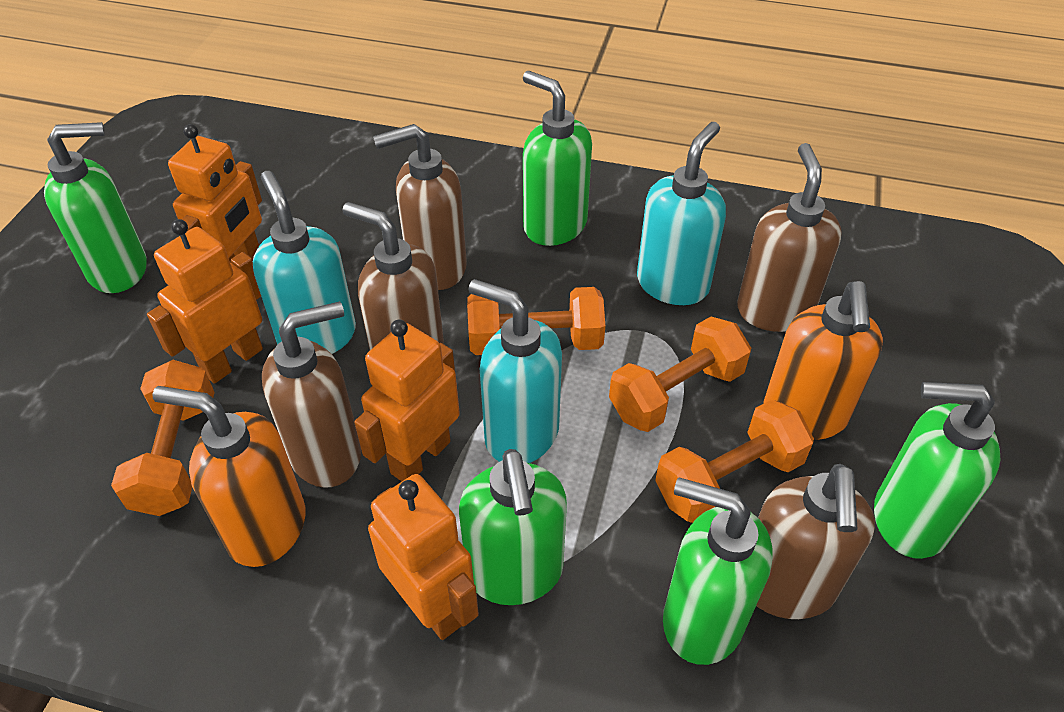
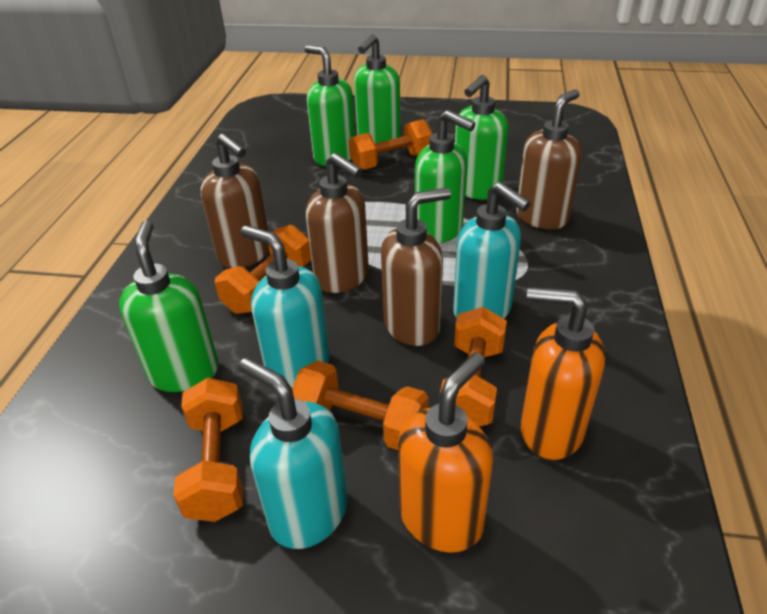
brown soap dispenser: [262,301,361,488] [342,202,444,350] [373,124,467,290] [737,143,842,332] [756,464,875,619] = 5 -> [201,133,269,268] [305,153,369,293] [381,188,451,346] [516,89,582,229] = 4
orange dumbbell: [111,360,215,516] [467,287,605,355] [609,317,751,432] [655,400,814,523] = 4 -> [173,378,243,522] [215,225,311,314] [292,360,429,450] [349,119,433,170] [440,307,507,426] = 5
orange robot: [147,219,263,384] [168,124,262,262] [354,320,460,481] [368,474,479,640] = 4 -> none = 0

